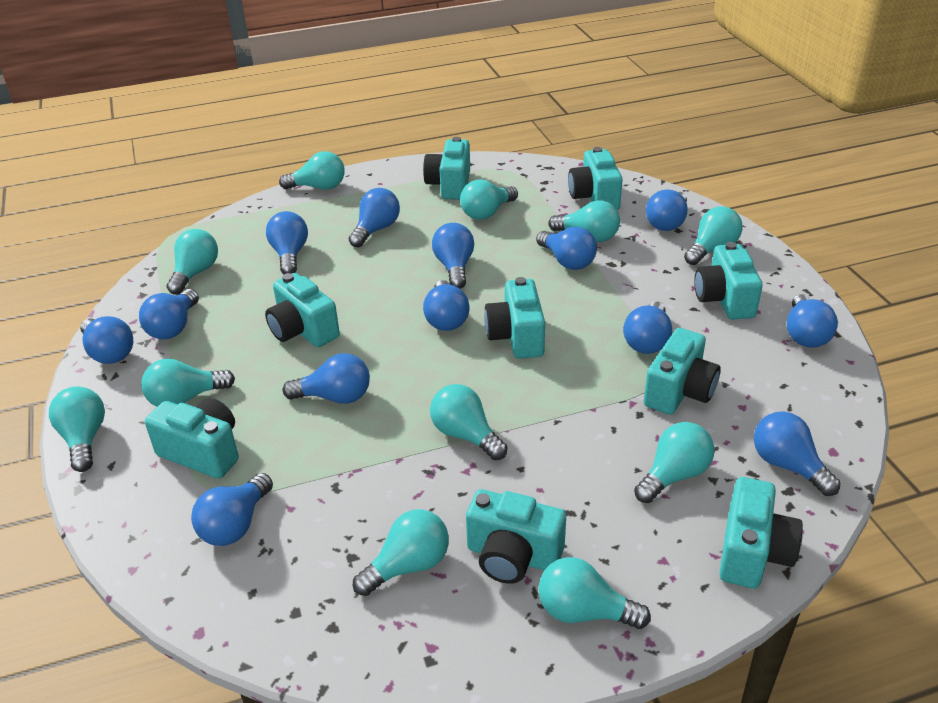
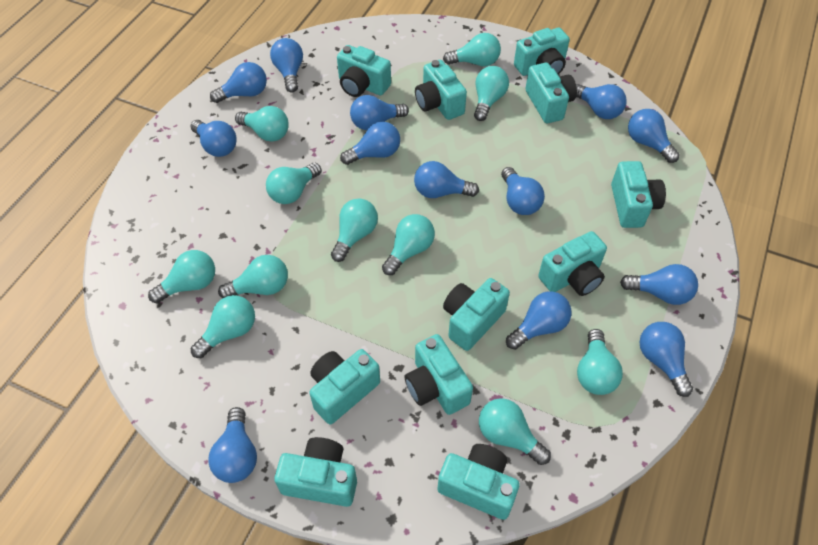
turquoise camera: [145,398,239,479] [265,273,340,347] [423,137,470,200] [466,489,566,584] [484,277,545,359] [568,147,623,210] [644,328,721,415] [694,242,763,320] [719,477,803,589] = 9 -> [274,437,357,507] [309,349,380,424] [337,45,391,97] [404,334,473,415] [415,60,467,120] [437,444,520,520] [443,278,510,351] [514,28,570,76] [525,63,577,123] [538,231,607,296] [611,161,666,228] = 11

